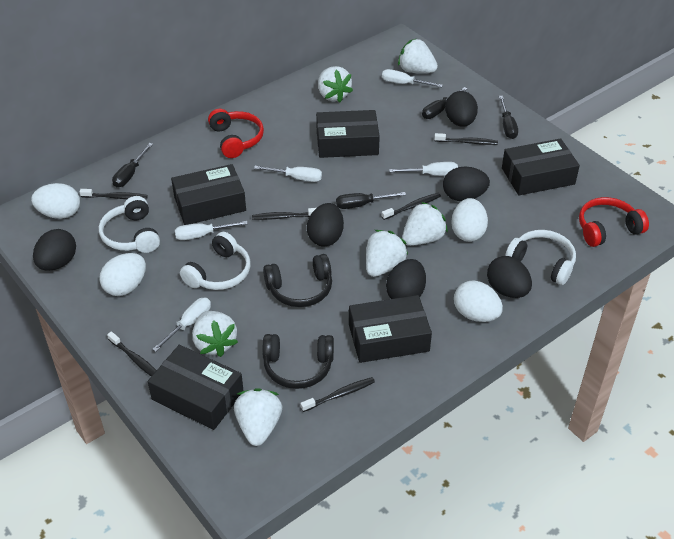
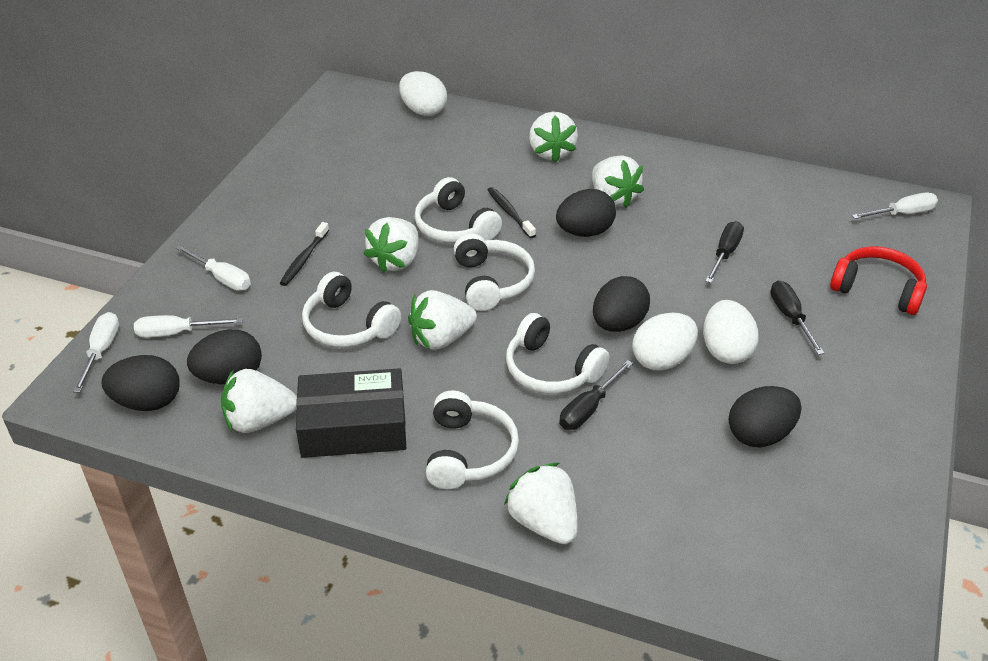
black box: [148,345,244,430] [171,164,246,225] [316,110,380,158] [349,295,432,363] [502,139,580,195] = 5 -> [296,368,406,458] = 1
black egg: [33,229,76,271] [307,203,344,247] [386,259,426,299] [443,167,490,201] [445,91,478,127] [487,256,532,298] = 6 -> [102,355,180,411] [187,329,262,384] [556,189,616,237] [593,276,650,332] [729,386,802,447] = 5
black headphones: [262,334,334,389] [263,254,332,307] = 2 -> none = 0
black screwdriver: [112,143,153,188] [336,192,406,209] [422,87,468,119] [499,96,518,139] = 4 -> [560,360,633,430] [705,221,744,283] [770,281,824,355] = 3
black toothbrush: [79,189,148,199] [107,331,157,376] [252,208,316,220] [300,377,375,412] [382,193,441,220] [434,133,498,145] = 6 -> [280,222,329,286] [488,187,536,238] = 2
red headphones: [208,109,264,158] [579,197,649,247] = 2 -> [830,246,927,315] = 1
white egg: [31,183,80,219] [99,253,146,296] [452,198,488,242] [454,280,503,322] = 4 -> [399,71,447,116] [632,313,698,370] [703,300,759,364] = 3
white headphones: [99,196,160,253] [180,232,250,290] [505,230,576,285] = 3 -> [302,272,401,347] [415,177,502,242] [426,390,519,489] [454,233,535,311] [506,313,609,393] = 5
white screwdriver: [152,298,211,352] [175,221,248,240] [254,166,322,182] [382,69,443,87] [389,162,458,176] = 5 -> [73,312,119,393] [134,315,243,338] [176,245,251,291] [852,193,938,219] = 4

